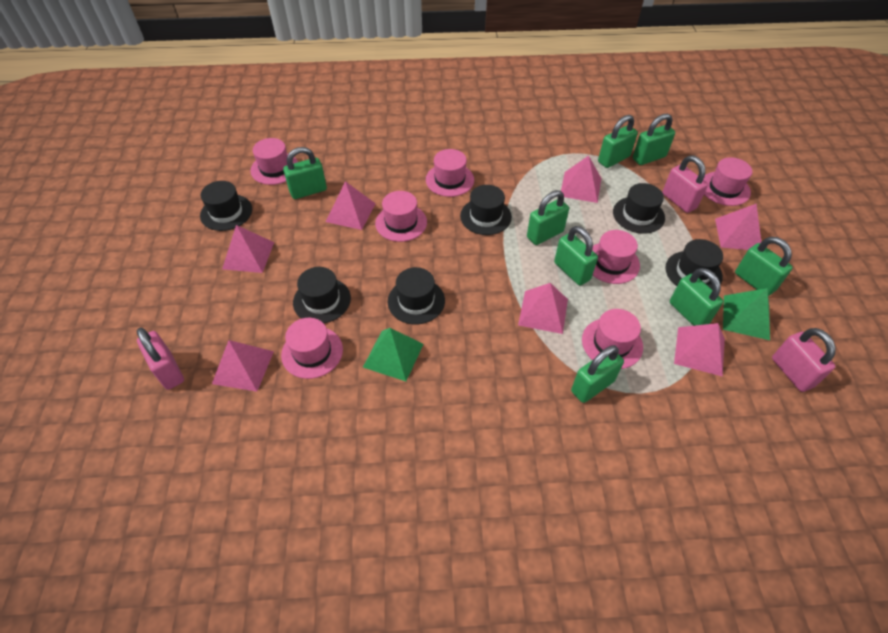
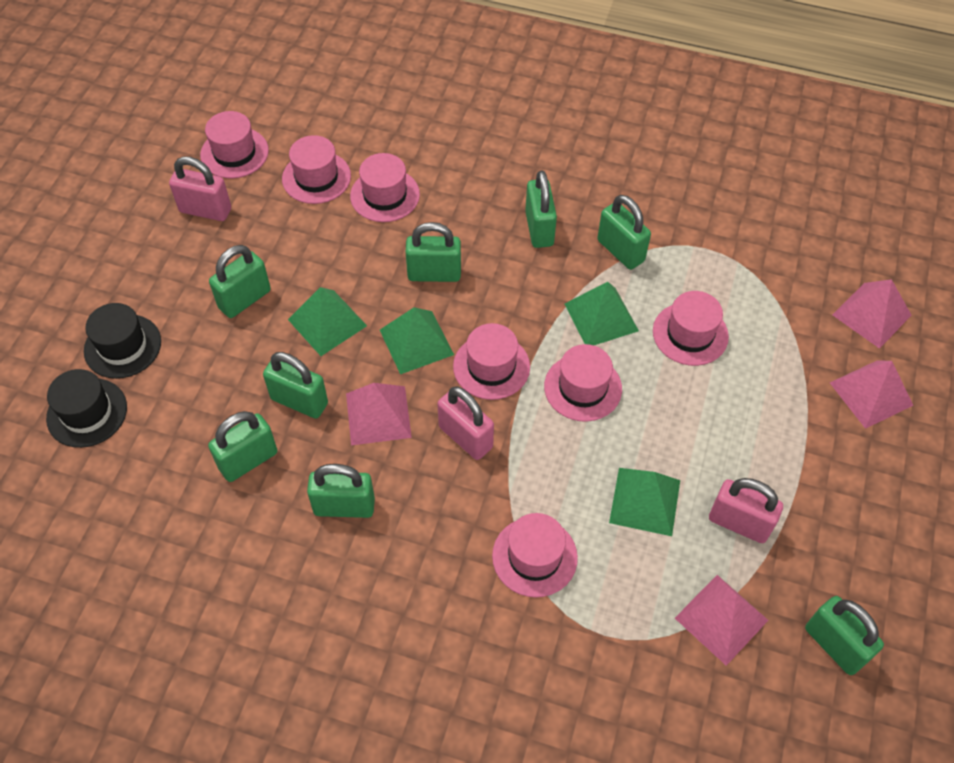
black hat: [200,181,252,231] [293,267,351,323] [388,267,445,324] [460,185,512,235] [613,183,665,234] [665,239,723,290] = 6 -> [46,369,127,448] [84,303,161,379] = 2
green pyramid: [363,328,423,381] [723,288,770,340] = 2 -> [288,287,367,356] [380,307,454,374] [565,282,639,345] [609,468,680,536] = 4
pink pyramid: [212,340,274,392] [222,225,274,273] [326,181,376,230] [518,283,568,334] [561,156,601,203] [674,323,725,377] [715,204,761,250] = 7 -> [346,383,412,445] [675,575,769,666] [830,361,913,429] [832,279,912,349] = 4

